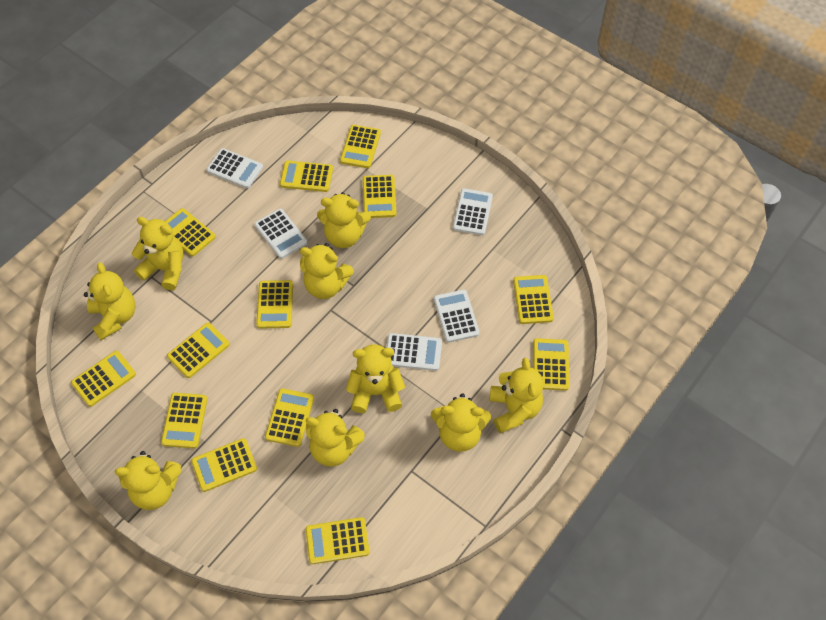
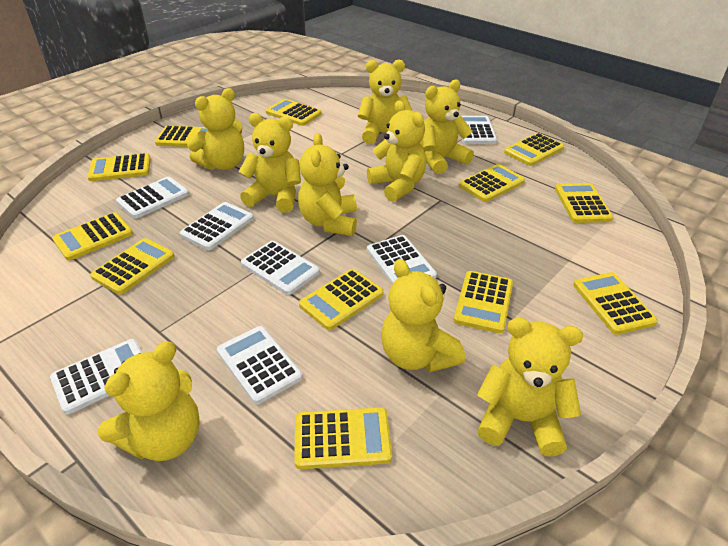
white calculator: [206,148,263,188] [254,209,307,259] [386,333,442,371] [434,290,480,343] [453,188,493,235] = 5 -> [50,339,142,415] [116,176,189,219] [180,202,254,250] [217,326,303,404] [241,241,320,295] [367,235,437,284] [457,116,497,144] = 7
yellow calculator: [71,351,136,407] [161,393,207,448] [165,208,216,257] [167,323,230,378] [191,438,257,492] [256,280,293,328] [265,389,314,447] [280,161,333,192] [306,517,370,564] [340,125,381,168] [363,175,396,218] [513,275,554,324] [533,338,569,391] = 13 -> [52,212,133,261] [87,153,151,181] [90,238,175,295] [155,126,208,148] [266,99,322,126] [294,407,392,469] [299,269,383,330] [454,271,513,334] [459,164,525,202] [504,133,564,166] [555,183,613,223] [573,272,658,335] = 12

